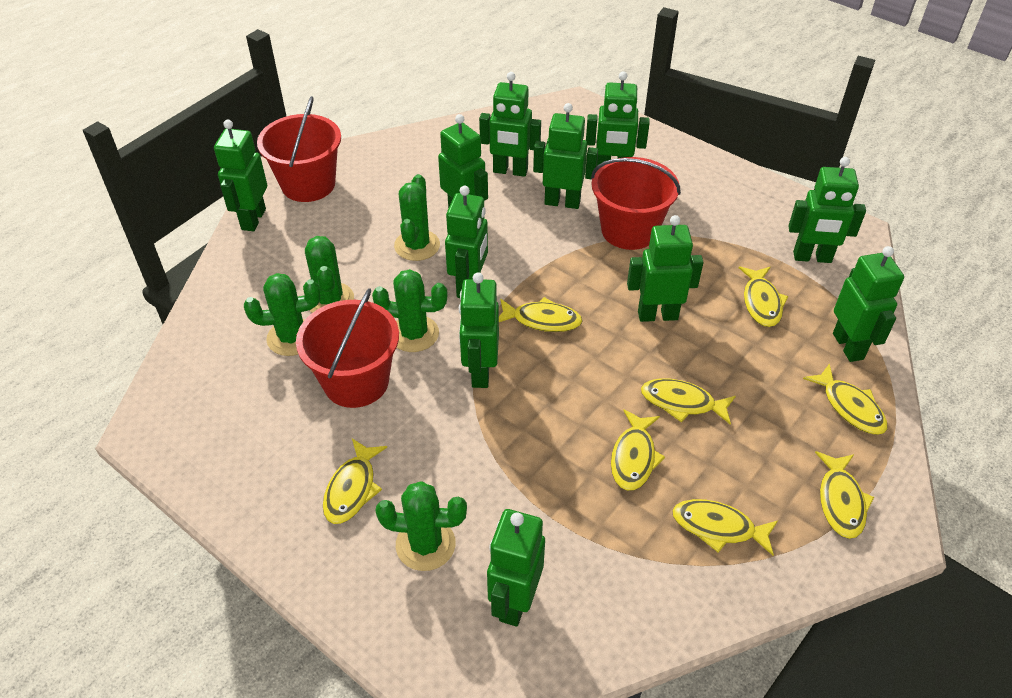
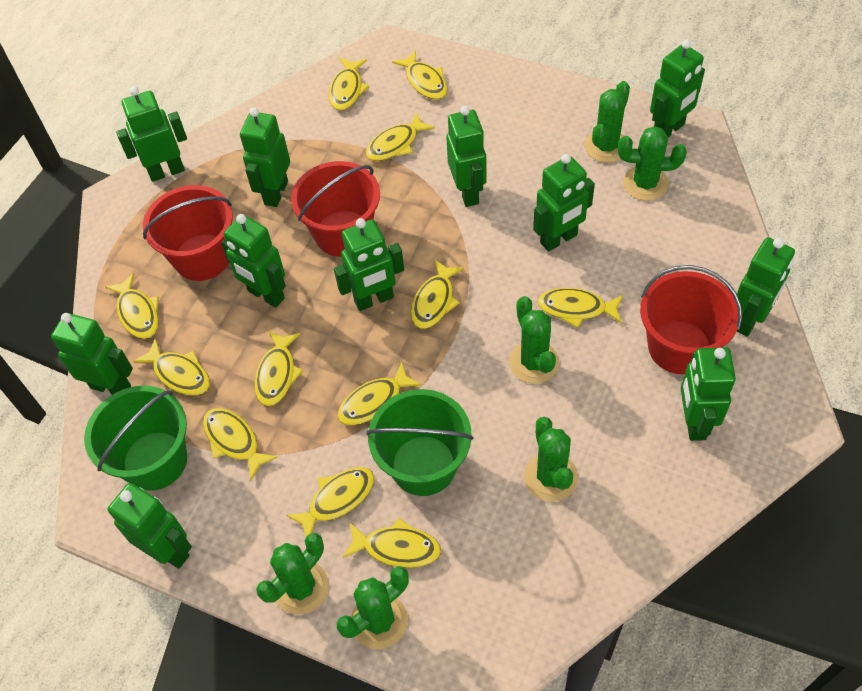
green bucket: none = 0 -> [84,386,187,491] [366,389,473,496] = 2
green cactus: [244,273,320,356] [305,236,354,313] [372,269,447,352] [375,481,467,571] [394,174,440,261] = 5 -> [256,533,329,615] [337,566,409,649] [509,296,559,384] [524,417,578,501] [584,81,630,163] [618,126,687,201] = 6
yellow fish: [323,439,387,524] [499,297,582,332] [611,409,665,491] [641,378,736,425] [672,499,778,556] [739,266,789,327] [803,363,888,435] [815,451,874,539] = 8 -> [105,273,159,339] [133,338,210,396] [203,408,278,480] [254,331,303,406] [286,467,374,537] [329,58,369,111] [337,362,422,425] [343,518,441,568] [366,113,435,161] [392,50,448,99] [411,259,464,329] [537,288,623,328] = 12

